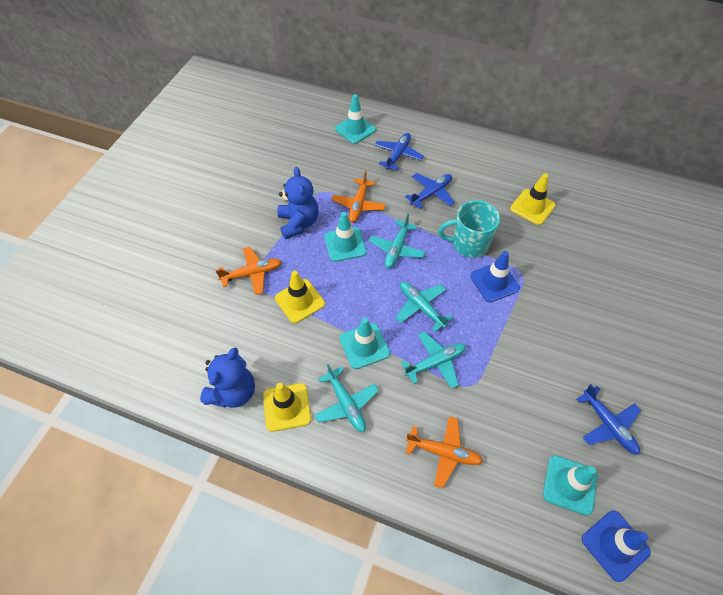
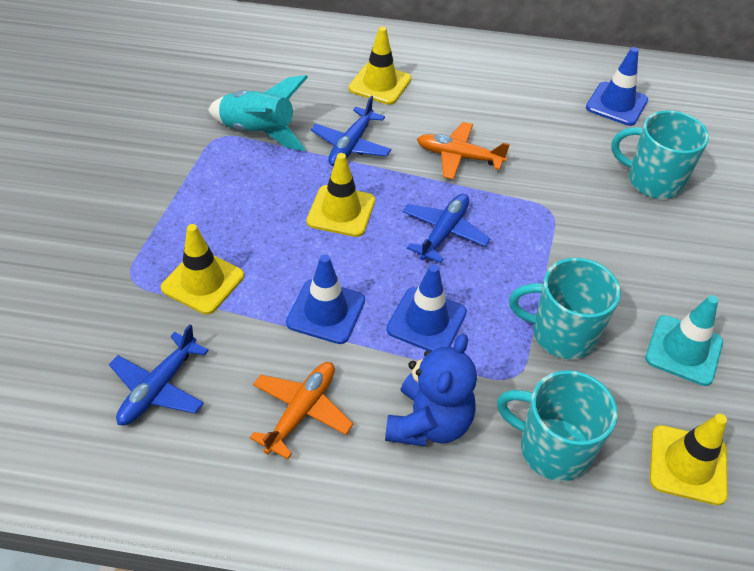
blue teddy bear: [200,348,255,408] [277,167,319,239] = 2 -> [385,334,477,446] = 1
blue traffic cone: [470,251,520,303] [582,511,651,582] = 2 -> [286,255,365,344] [387,264,467,352] [586,47,648,126] = 3
orange plane: [215,247,282,295] [331,171,386,223] [405,416,483,488] = 3 -> [249,362,353,460] [417,122,510,180] = 2
turquoise mug: [438,200,500,258] = 1 -> [497,370,618,481] [509,258,621,359] [611,110,709,199] = 3
turquoise plane: [314,364,379,432] [369,214,425,268] [395,282,453,332] [401,332,466,389] = 4 -> none = 0
turquoise rocket: none = 0 -> [208,75,308,151] = 1
turquoise traffic cone: [324,212,367,262] [335,94,376,144] [340,318,390,369] [543,455,597,516] = 4 -> [645,295,723,386] = 1
yellow traffic cone: [263,383,311,432] [275,271,325,323] [510,173,555,225] = 3 -> [161,224,244,315] [306,153,375,237] [348,26,411,105] [650,414,728,505] = 4

